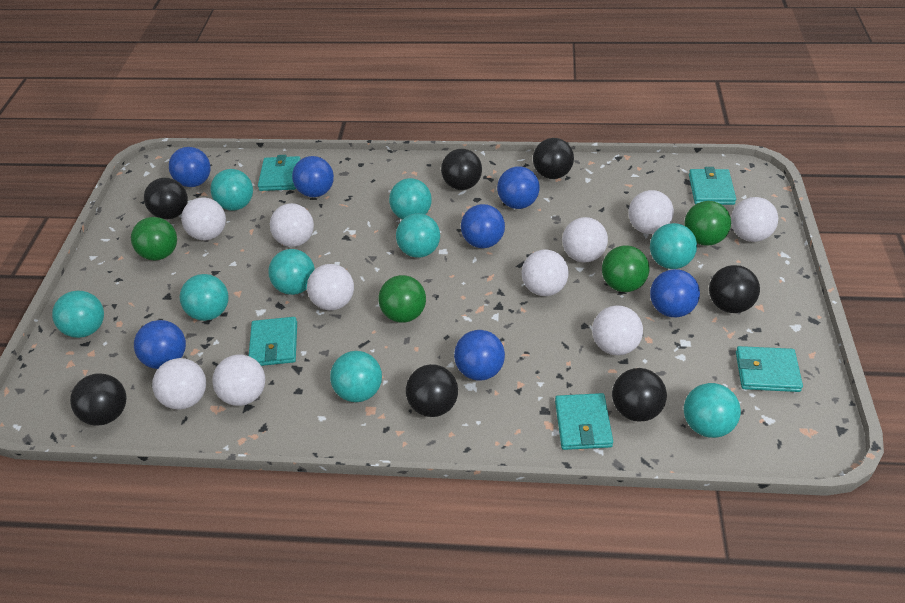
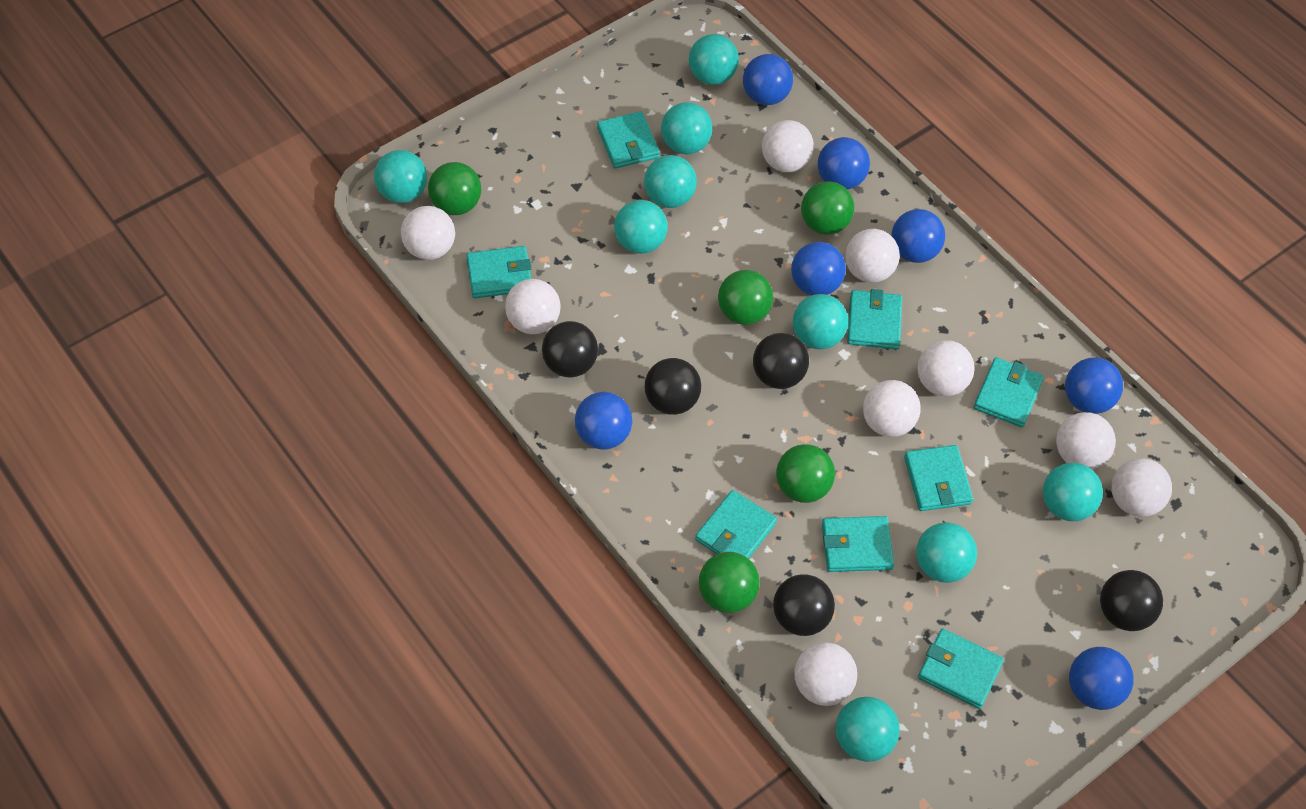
black ball: [70,373,126,426] [144,178,188,219] [406,364,458,417] [441,149,482,190] [533,138,574,179] [612,368,667,422] [709,265,760,313] = 7 -> [542,321,598,378] [644,358,701,415] [753,333,809,389] [773,574,835,636] [1100,570,1163,631] = 5
green ball: [131,217,177,260] [378,275,426,323] [602,246,649,292] [684,201,731,246] = 4 -> [428,162,481,215] [699,552,760,613] [718,270,773,325] [776,444,835,503] [801,181,854,235] = 5
turquoise wallet: [249,317,297,366] [258,155,300,191] [555,393,613,450] [689,167,736,205] [736,346,803,392] = 5 -> [466,246,532,298] [597,111,660,169] [695,490,777,559] [822,516,894,572] [847,289,902,349] [904,445,973,511] [918,628,1004,709] [974,357,1044,428] = 8
white ball: [152,358,206,410] [181,197,226,240] [212,354,265,406] [270,203,314,247] [307,264,354,310] [522,249,569,296] [562,217,608,263] [592,305,643,355] [628,190,674,234] [731,197,778,242] = 10 -> [401,206,455,260] [505,279,561,334] [762,120,814,172] [794,642,857,706] [845,229,900,283] [863,380,921,437] [918,340,975,397] [1056,412,1116,469] [1111,458,1172,517] = 9

